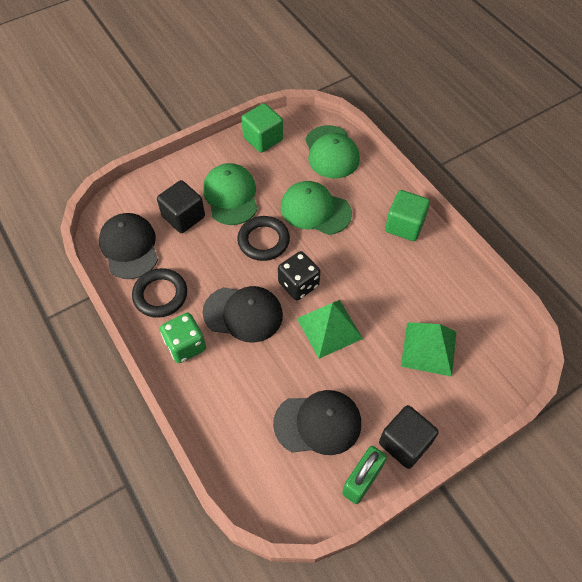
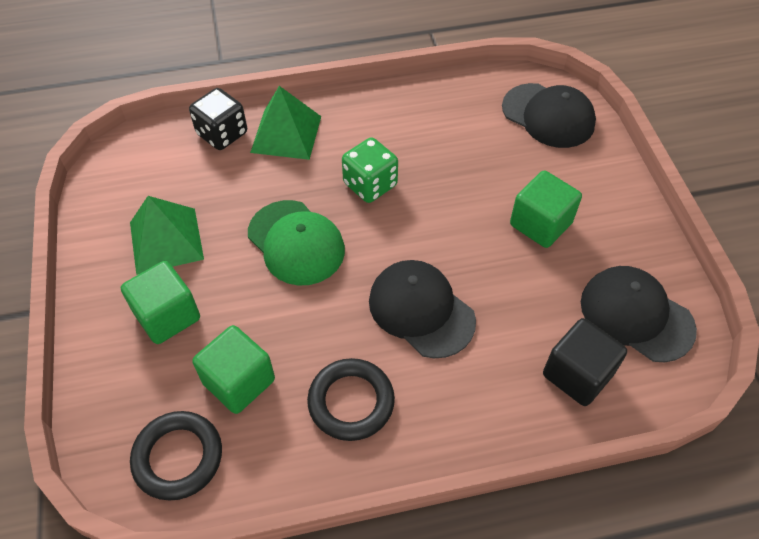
black cube: [157,180,205,233] [379,405,439,469] = 2 -> [543,318,627,406] = 1
green cap: [203,163,258,225] [281,181,352,235] [305,125,360,179] = 3 -> [248,200,345,286] = 1
green cube: [241,103,283,153] [385,190,430,241] = 2 -> [121,261,200,344] [192,325,275,414] [510,171,582,248] = 3
green padlock: [342,446,387,504] = 1 -> none = 0

